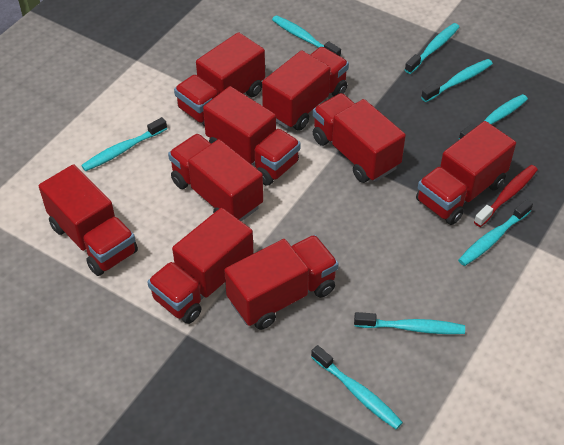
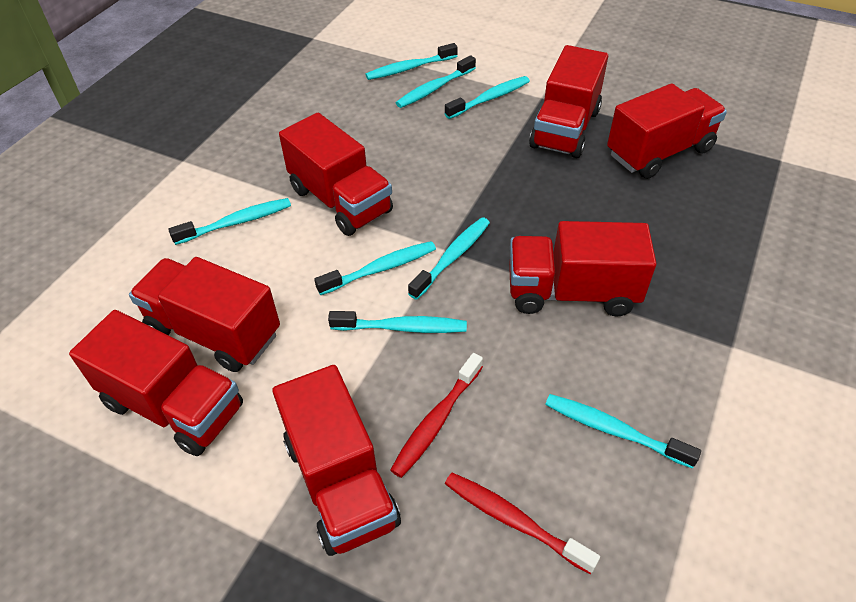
red toothbrush: [474,165,538,227] = 1 -> [390,353,483,478] [445,473,600,574] = 2
red truck: [39,164,138,276] [147,208,254,324] [168,134,263,221] [174,32,265,126] [203,86,301,186] [224,235,339,330] [262,47,349,131] [313,93,406,183] [416,121,516,225] = 9 -> [69,310,243,456] [129,257,280,372] [272,365,401,556] [279,113,393,236] [509,221,656,316] [529,45,608,158] [607,84,727,179] = 7

